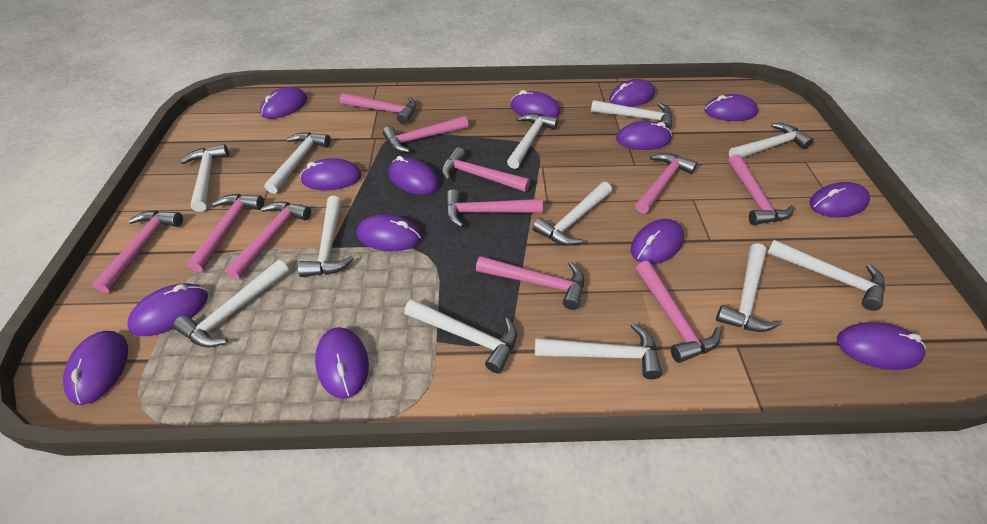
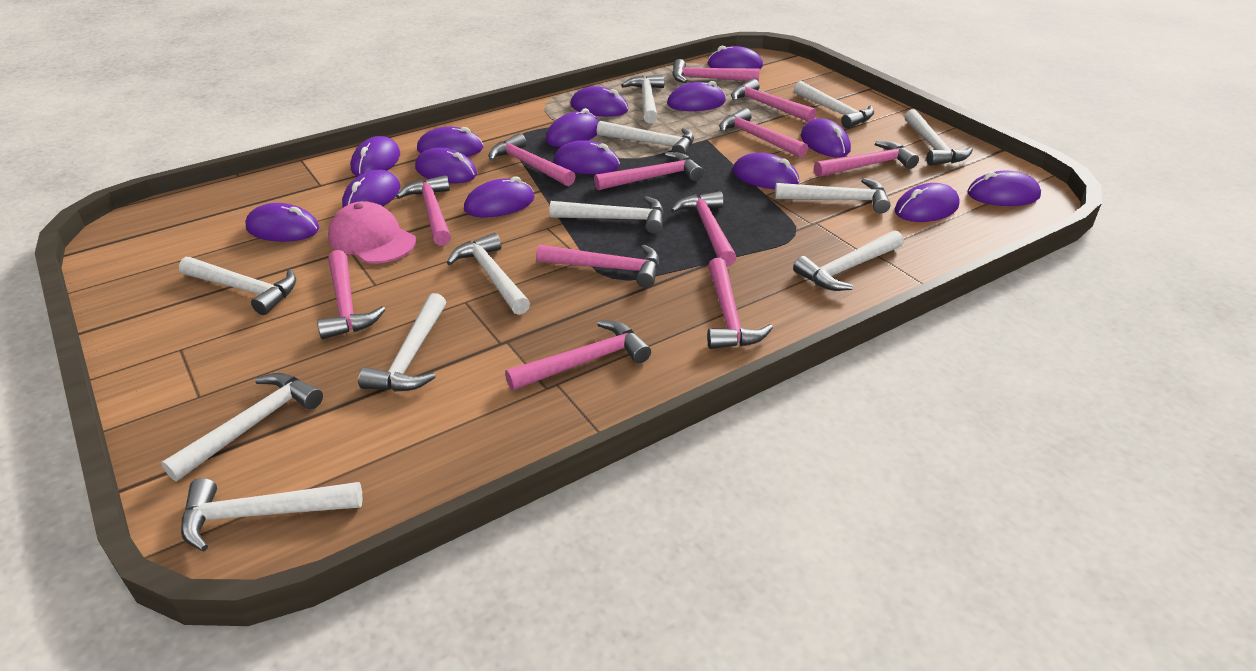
pink cap: none = 0 -> [328,201,416,264] = 1
pink hammer: [92,211,183,293] [187,194,264,272] [225,202,311,280] [340,93,417,124] [383,116,469,153] [442,147,530,192] [446,189,543,228] [476,256,584,310] [635,153,697,213] [636,261,721,363] [728,154,794,225] = 11 -> [317,250,386,339] [396,175,451,246] [489,133,576,186] [505,320,651,390] [536,244,659,288] [594,152,703,190] [671,191,737,266] [672,59,759,83] [707,258,773,349] [719,108,808,158] [731,79,817,122] [814,141,919,177] = 12
purple mouse: [63,331,128,405] [127,283,208,336] [260,87,307,119] [300,158,362,190] [315,327,369,399] [357,214,421,251] [389,156,439,195] [510,90,560,117] [609,79,655,107] [616,121,672,150] [631,219,684,264] [704,94,758,121] [809,182,870,217] [837,322,926,370] = 14 -> [245,203,319,242] [342,170,400,207] [351,136,400,177] [415,147,477,183] [417,127,483,157] [464,176,535,217] [546,108,599,147] [554,140,620,174] [570,86,628,117] [667,81,726,111] [707,46,763,69] [732,153,799,189] [801,118,851,157] [895,183,960,222] [967,171,1041,206] = 15

